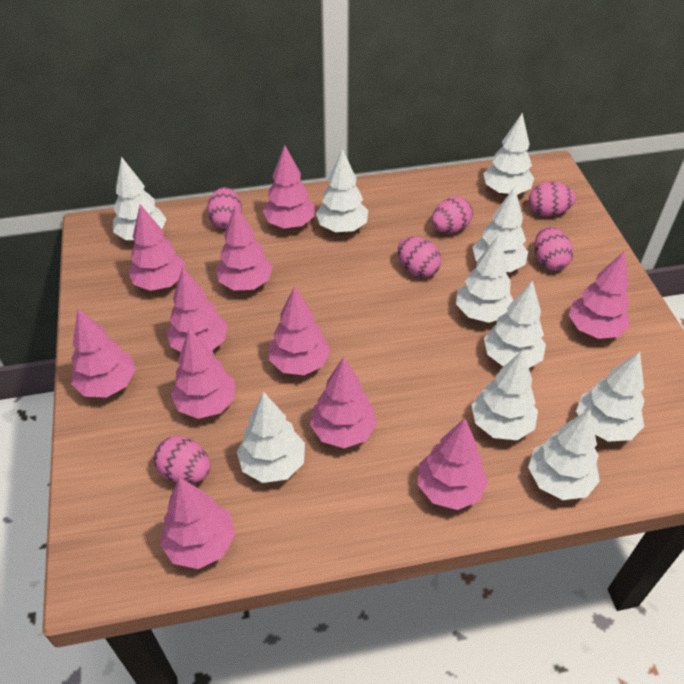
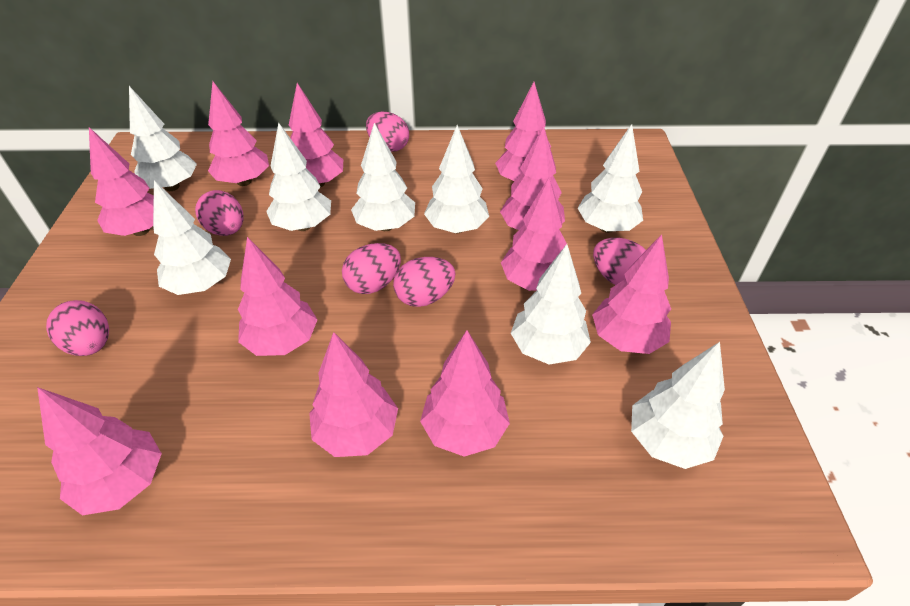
white tree: [113,157,166,240] [237,392,305,483] [316,149,368,232] [456,235,513,323] [471,350,538,440] [473,187,528,272] [483,113,534,196] [484,280,546,368] [528,409,600,500] [576,352,645,442] = 10 -> [129,86,197,191] [153,180,231,295] [266,122,331,231] [351,123,415,231] [424,125,489,233] [511,244,591,364] [578,124,643,233] [631,342,725,469] = 8

